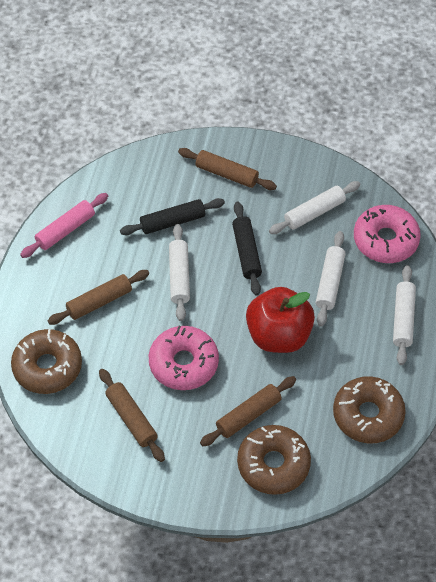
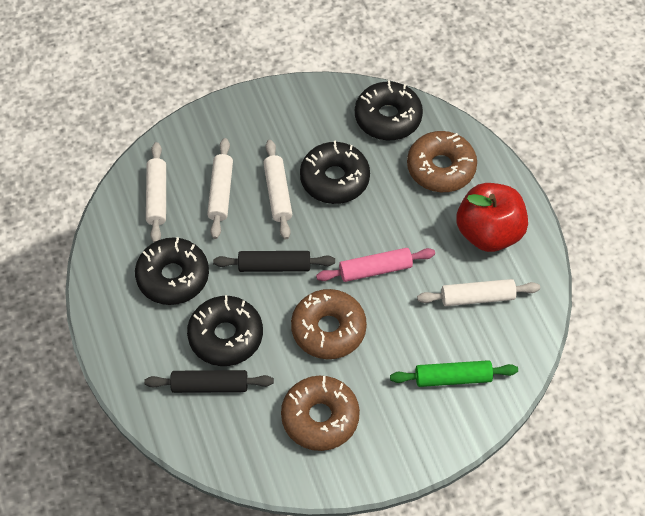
black donut: none = 0 -> [135,237,209,305] [187,295,263,366] [300,141,370,204] [355,80,423,140] = 4
brown rolling pin: [48,270,149,325] [99,369,165,462] [178,148,277,190] [200,376,296,446] = 4 -> none = 0
green rolling pin: none = 0 -> [390,360,518,387] = 1
pink donut: [149,326,219,390] [354,205,421,263] = 2 -> none = 0

